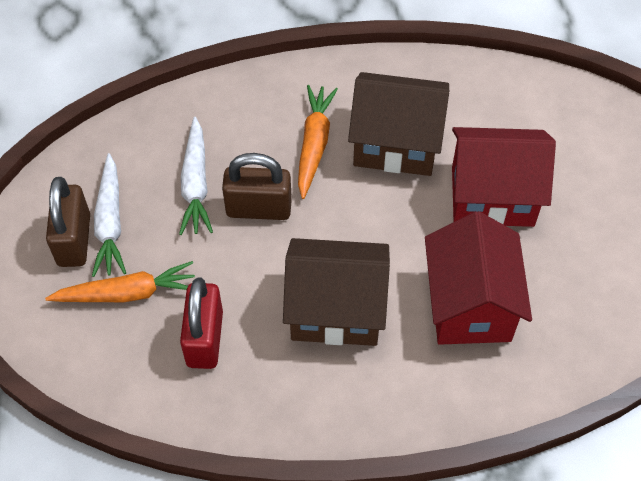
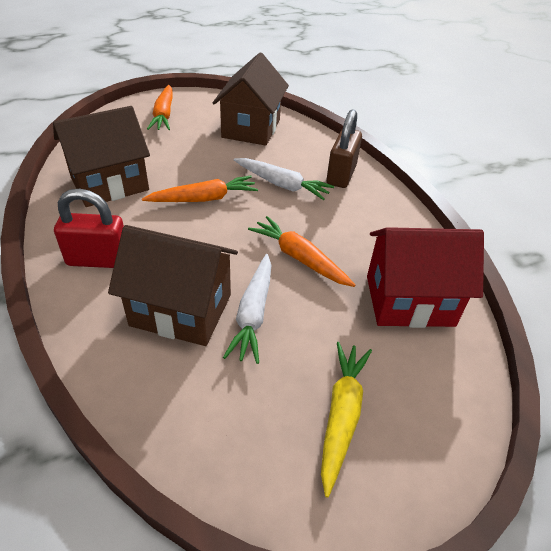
brown house: [283,238,390,346] [348,72,449,176] = 2 -> [53,106,150,207] [108,225,238,346] [213,53,289,146] = 3
brown padlock: [46,177,90,267] [222,153,292,220] = 2 -> [327,109,362,188] = 1
orange carrot: [45,261,195,302] [298,85,338,199] = 2 -> [142,176,258,202] [147,85,173,130] [248,216,355,287] = 3
red house: [425,211,532,345] [452,127,556,227] = 2 -> [367,227,484,328] = 1
yellow carrot: none = 0 -> [321,342,372,498] = 1

